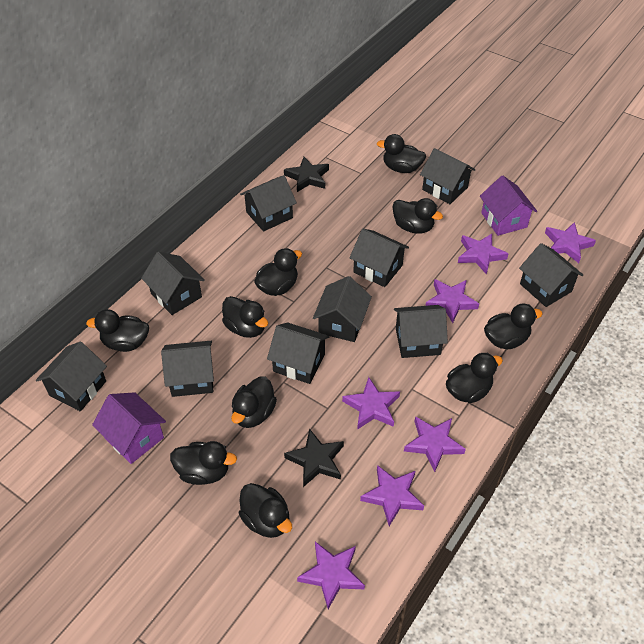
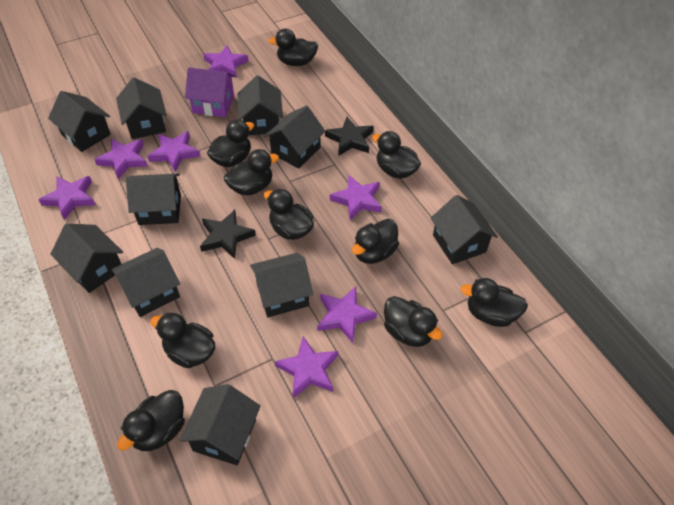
purple house: [92,392,166,464] [480,175,537,236] = 2 -> [185,67,235,117] = 1

